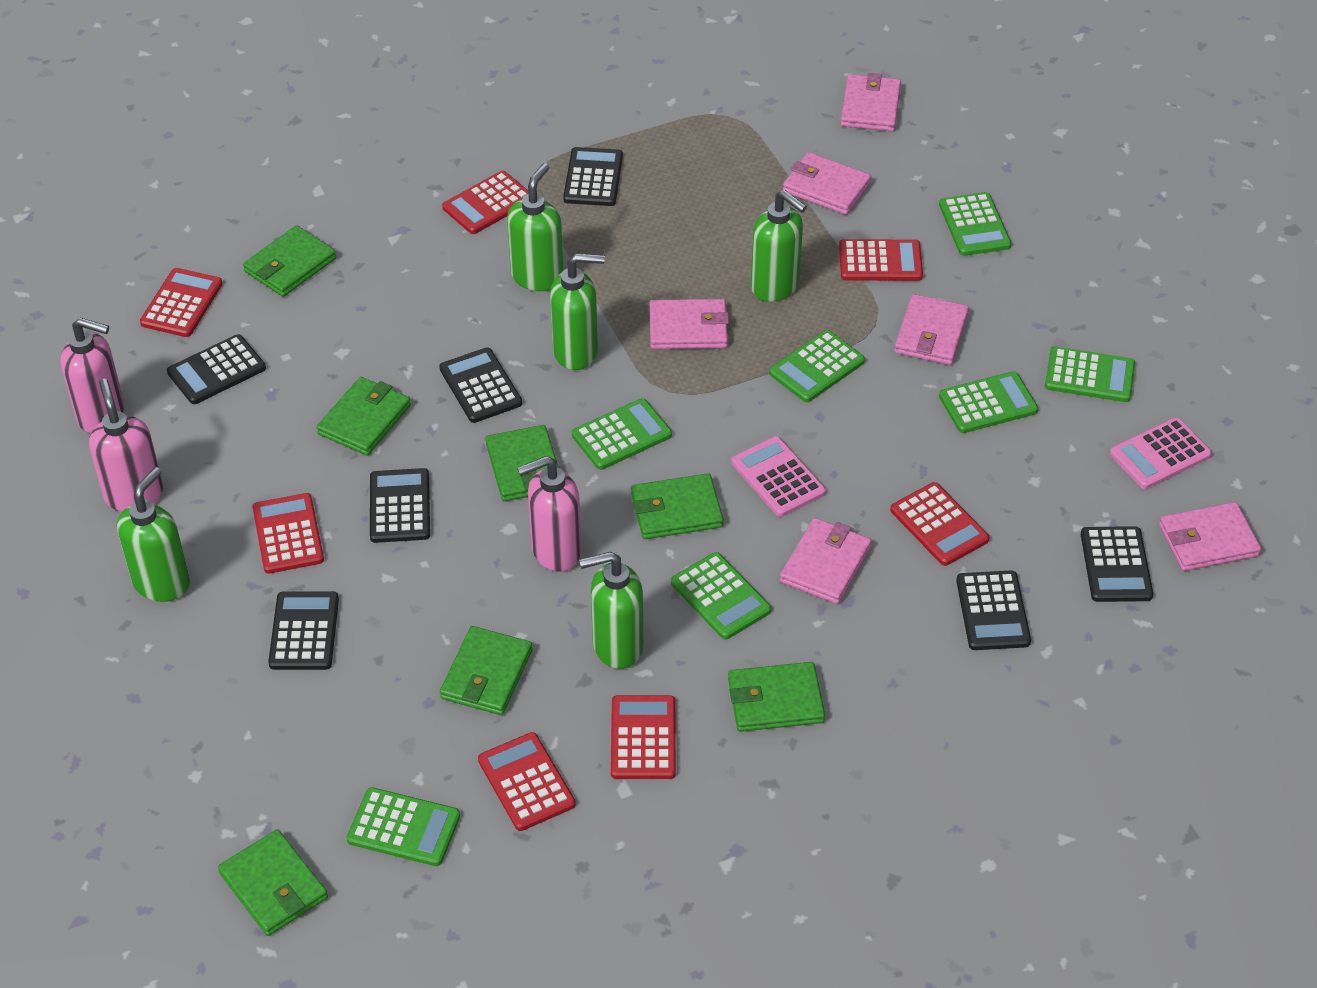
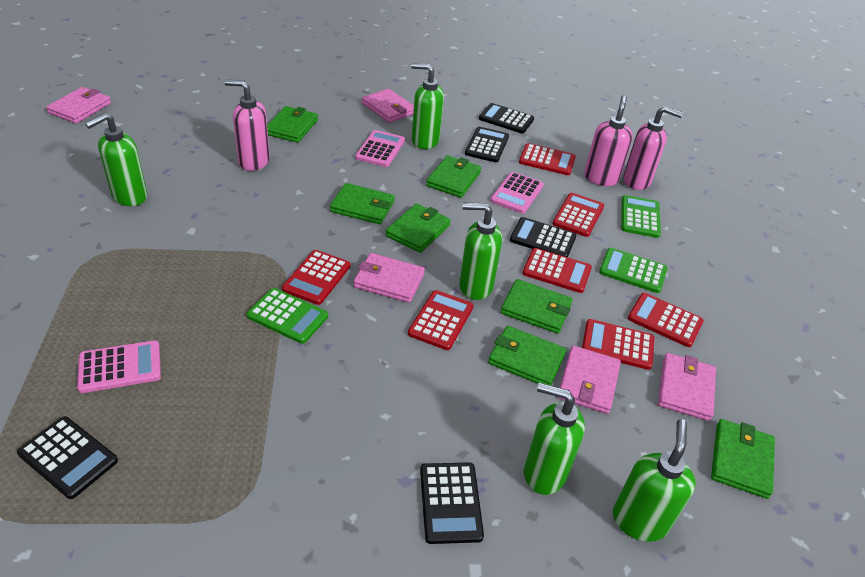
black calculator: [167,334,266,404] [268,591,339,670] [370,468,430,543] [439,347,522,423] [563,147,623,206] [956,571,1031,650] [1081,526,1153,602] = 7 -> [17,416,118,499] [420,463,484,544] [465,127,509,162] [479,103,534,133] [510,217,576,257] = 5
green calculator: [347,787,460,866] [572,398,672,470] [671,552,771,640] [769,330,865,402] [939,192,1011,256] [939,371,1038,433] [1045,346,1135,402] = 7 -> [247,288,328,344] [599,248,667,293] [621,195,661,238] = 3
pink calculator: [731,436,826,517] [1110,417,1212,489] = 2 -> [77,340,161,393] [355,130,405,167] [491,172,544,214] = 3
pink wallet: [649,299,729,349] [780,518,872,604] [783,152,871,215] [841,73,901,131] [894,294,969,365] [1159,502,1261,571] = 6 -> [46,87,111,124] [354,253,425,303] [362,88,414,123] [558,346,621,414] [658,353,716,421] = 5

